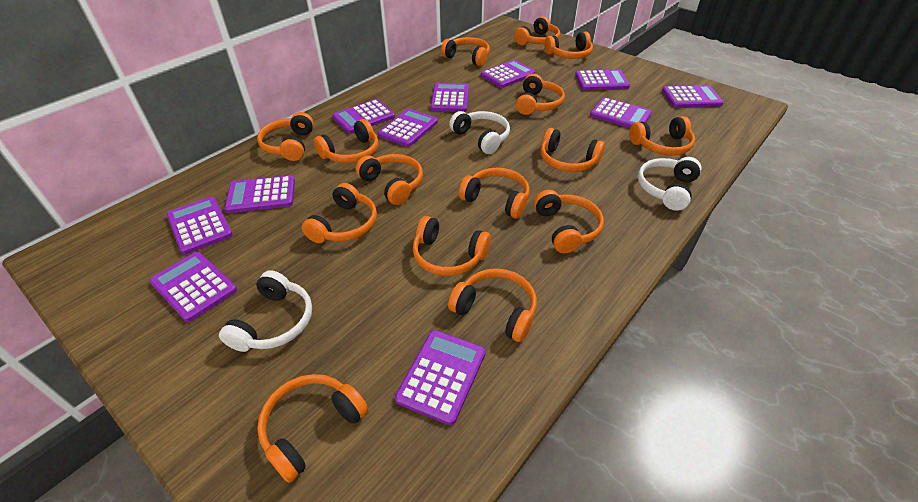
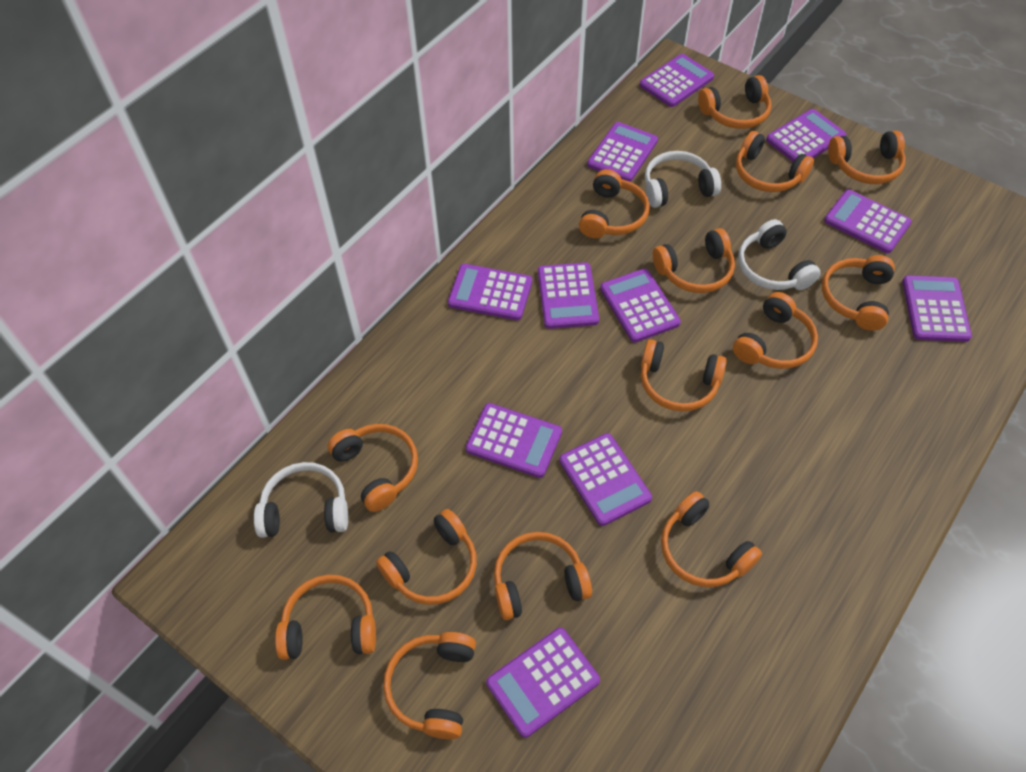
orange headphones: [257,112,314,161] [257,374,368,483] [302,183,377,243] [314,119,379,163] [355,154,423,205] [413,216,491,276] [441,37,490,66] [448,268,537,342] [459,168,529,219] [514,16,560,45] [516,74,565,115] [534,190,604,253] [541,128,605,172] [544,32,593,59] [629,116,695,156] = 15 -> [275,575,376,660] [328,424,418,512] [376,509,477,605] [383,632,476,739] [494,532,592,620] [579,169,650,238] [641,339,727,411] [653,228,735,293] [661,491,762,587] [698,75,772,129] [733,292,818,369] [736,131,814,192] [822,255,895,331] [828,130,906,184] = 14

